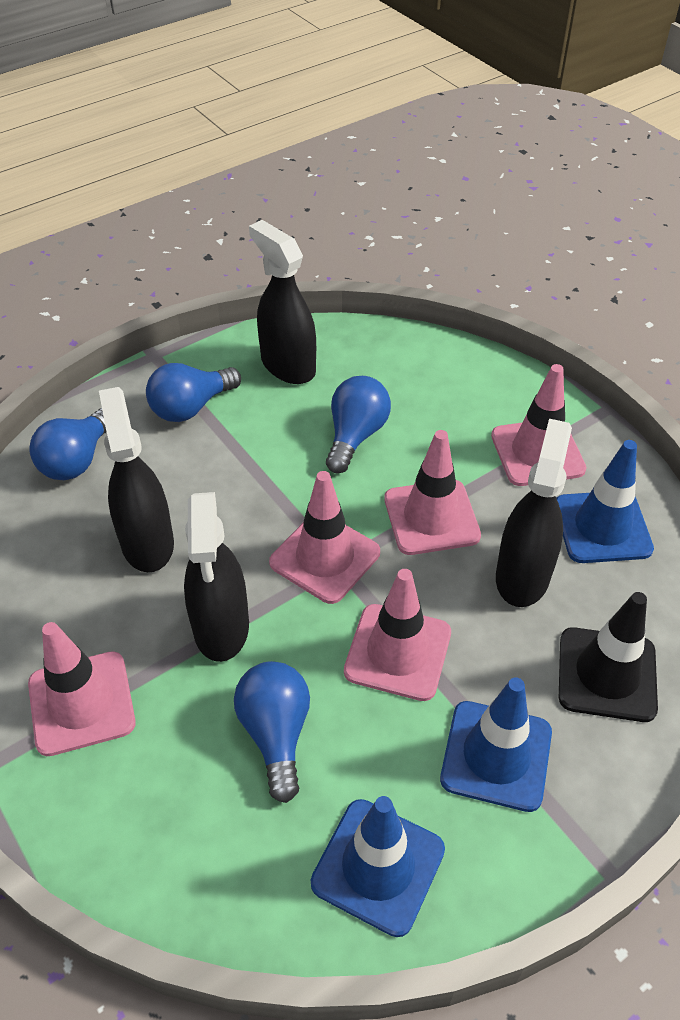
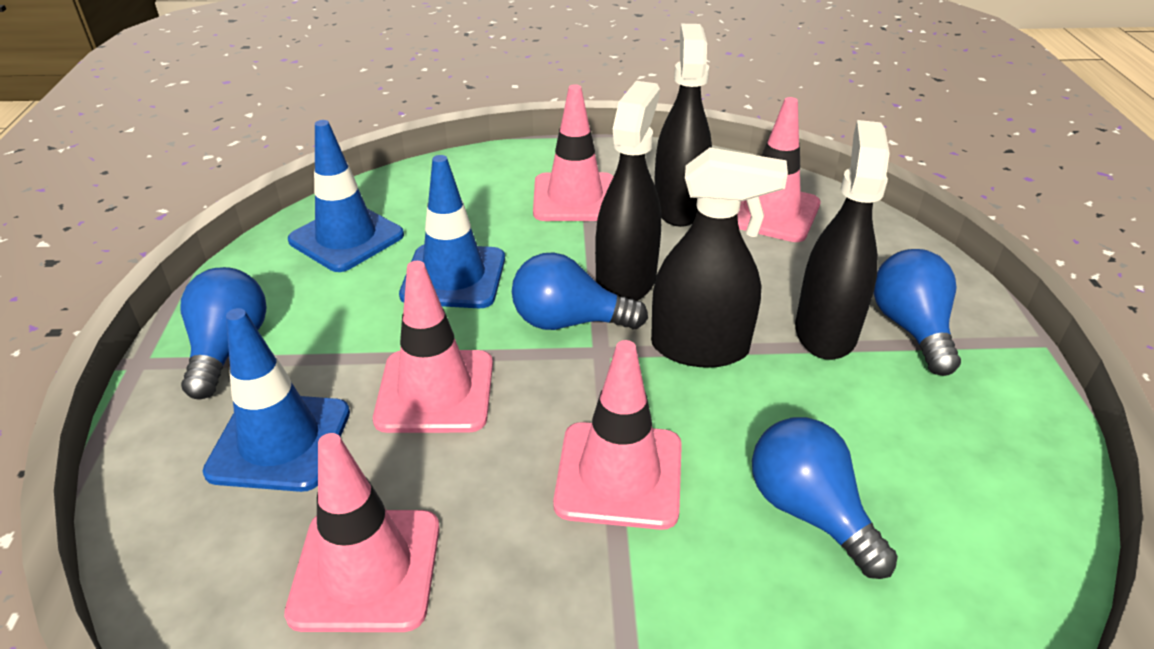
black traffic cone: [559,592,658,722] = 1 -> none = 0

